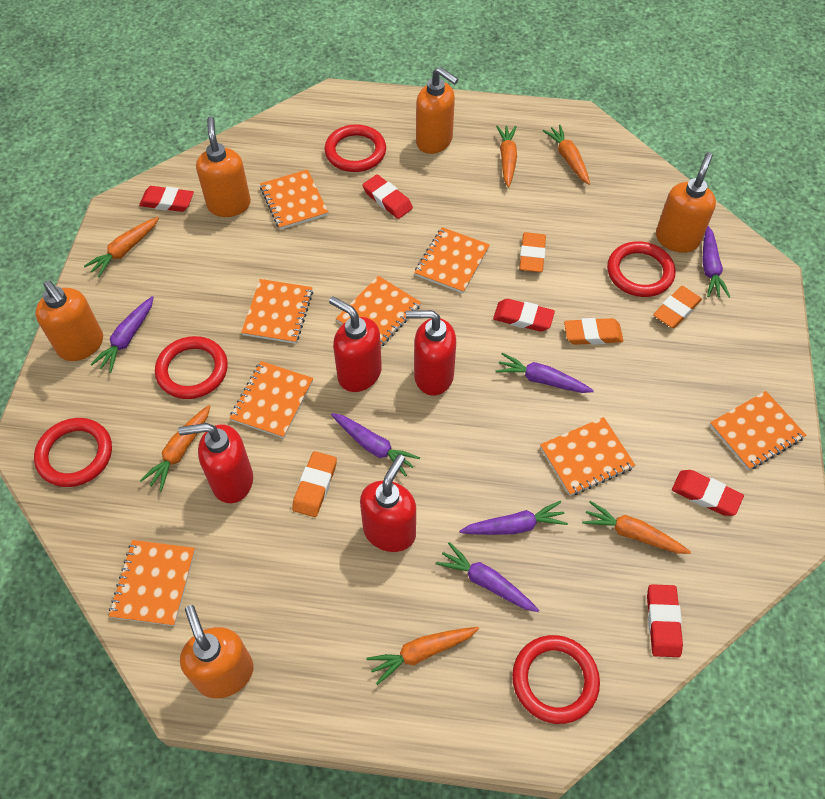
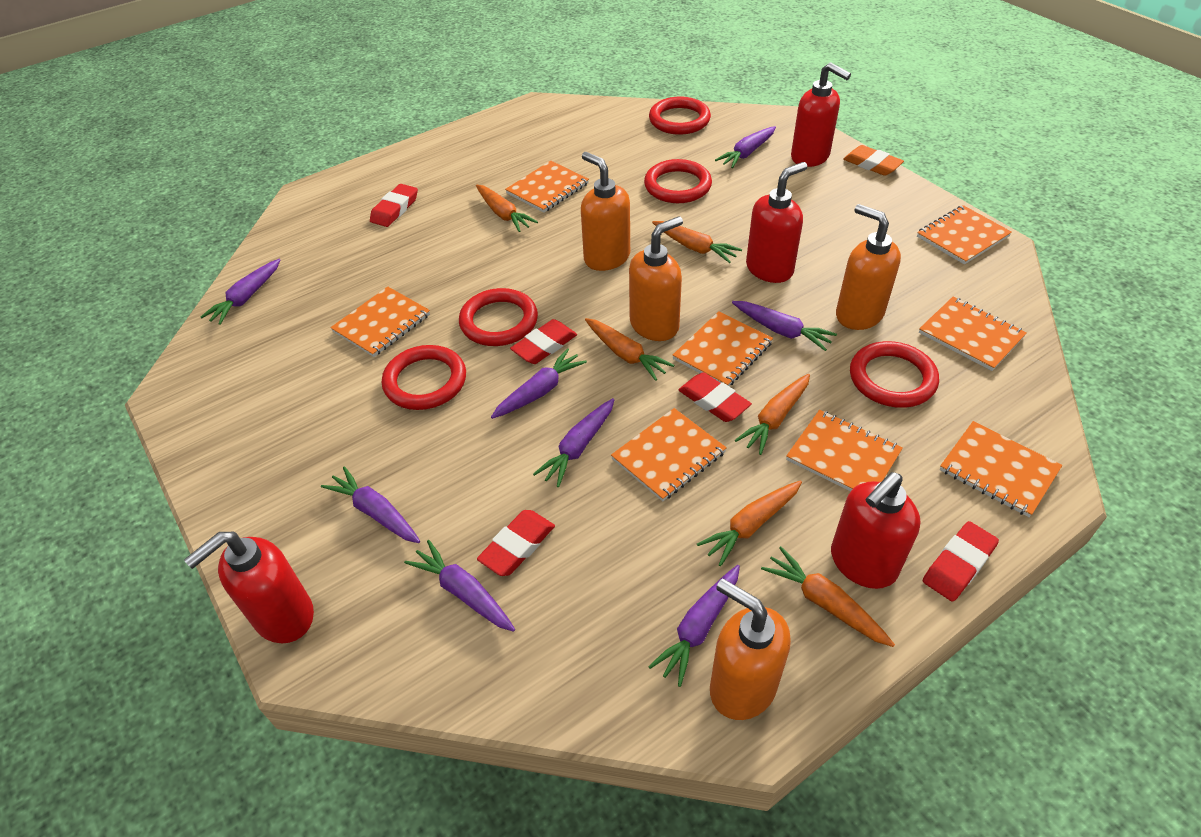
orange eraser: [292,451,337,517] [519,232,546,272] [564,318,623,345] [653,286,702,328] = 4 -> [843,145,904,176] = 1
orange soap dispenser: [35,281,103,361] [180,605,254,698] [196,116,251,217] [416,67,458,154] [656,152,716,253] = 5 -> [581,152,630,271] [629,216,683,341] [710,579,791,720] [836,204,901,330] = 4
purple carrot: [91,296,154,373] [331,413,420,477] [436,542,539,612] [459,501,568,535] [496,353,594,393] [702,226,730,298] = 6 -> [201,259,280,325] [321,466,420,543] [404,540,515,632] [491,348,587,419] [533,398,615,487] [648,565,740,687] [715,126,776,168] [732,301,837,351] = 8

